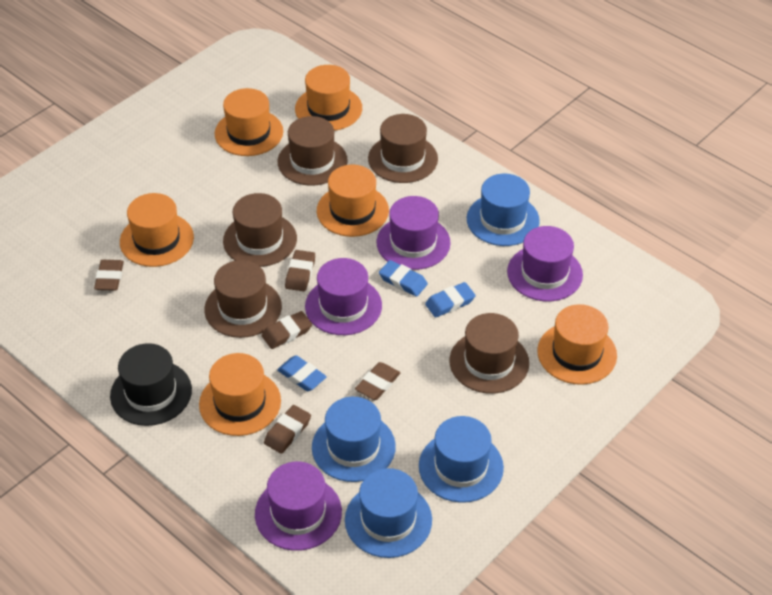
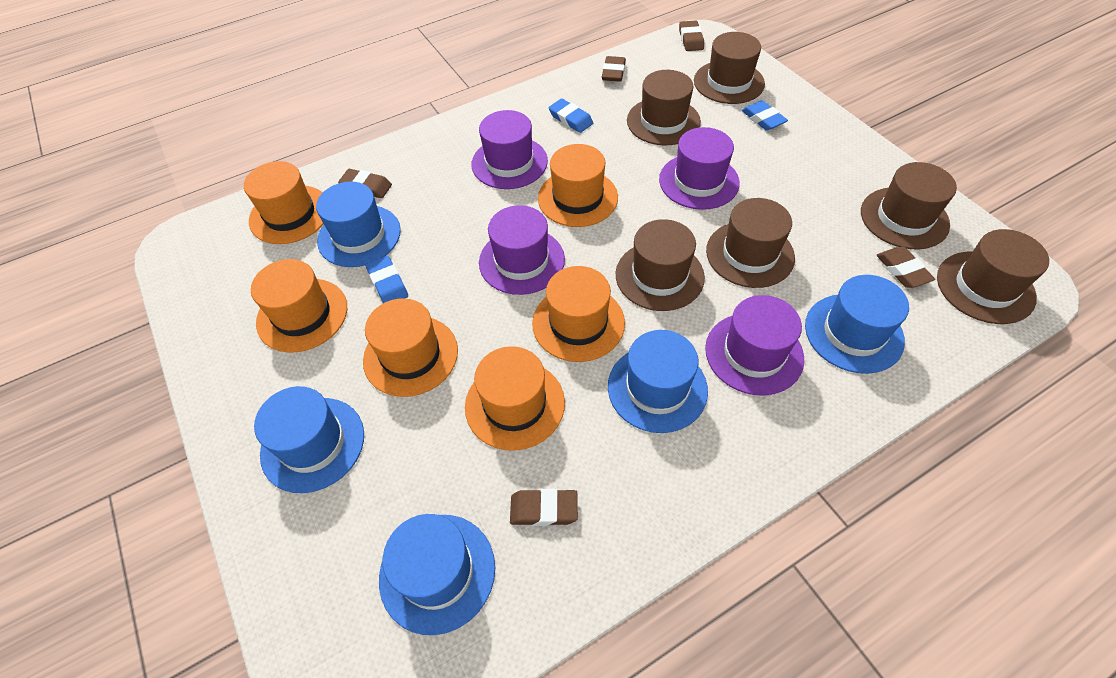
black hat: [110,343,192,426] = 1 -> none = 0
blue hat: [312,397,396,482] [345,468,432,558] [419,416,504,503] [467,174,540,246] = 4 -> [254,386,364,493] [316,182,401,267] [379,514,495,635] [608,330,708,433] [805,275,909,374] = 5
brown hat: [204,260,282,338] [223,193,297,267] [278,116,348,186] [368,114,438,183] [449,313,529,394] = 5 -> [616,219,705,311] [627,70,701,146] [694,32,765,104] [706,198,795,288] [861,162,957,249] [937,229,1049,324] = 6

